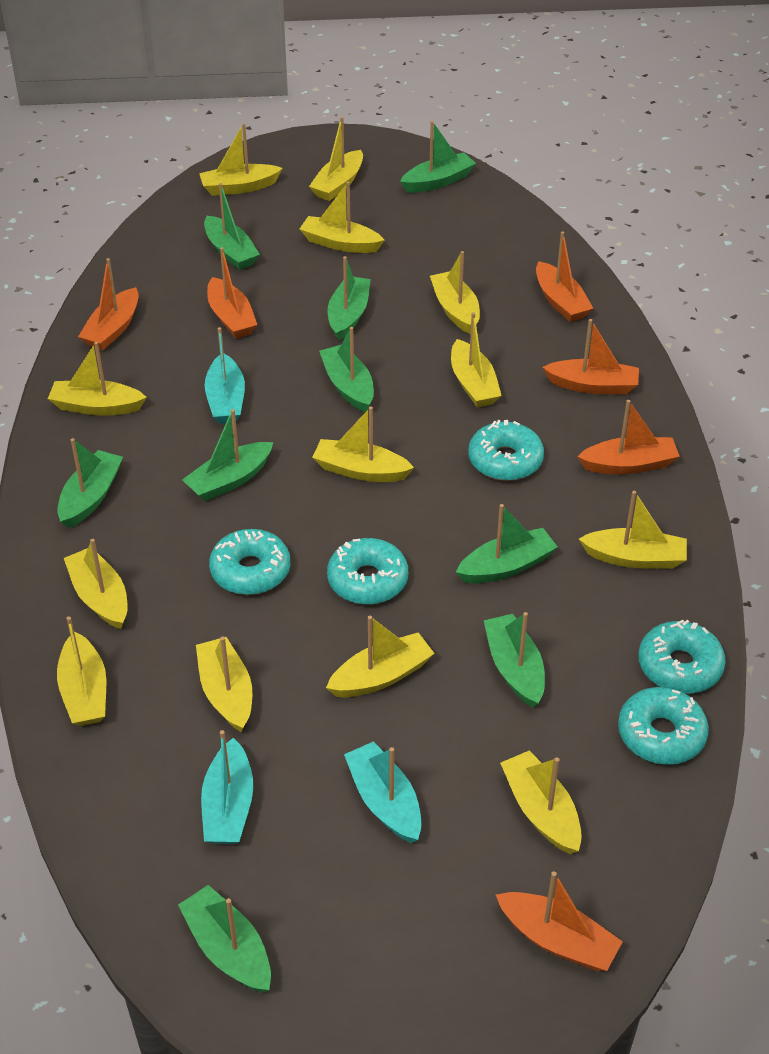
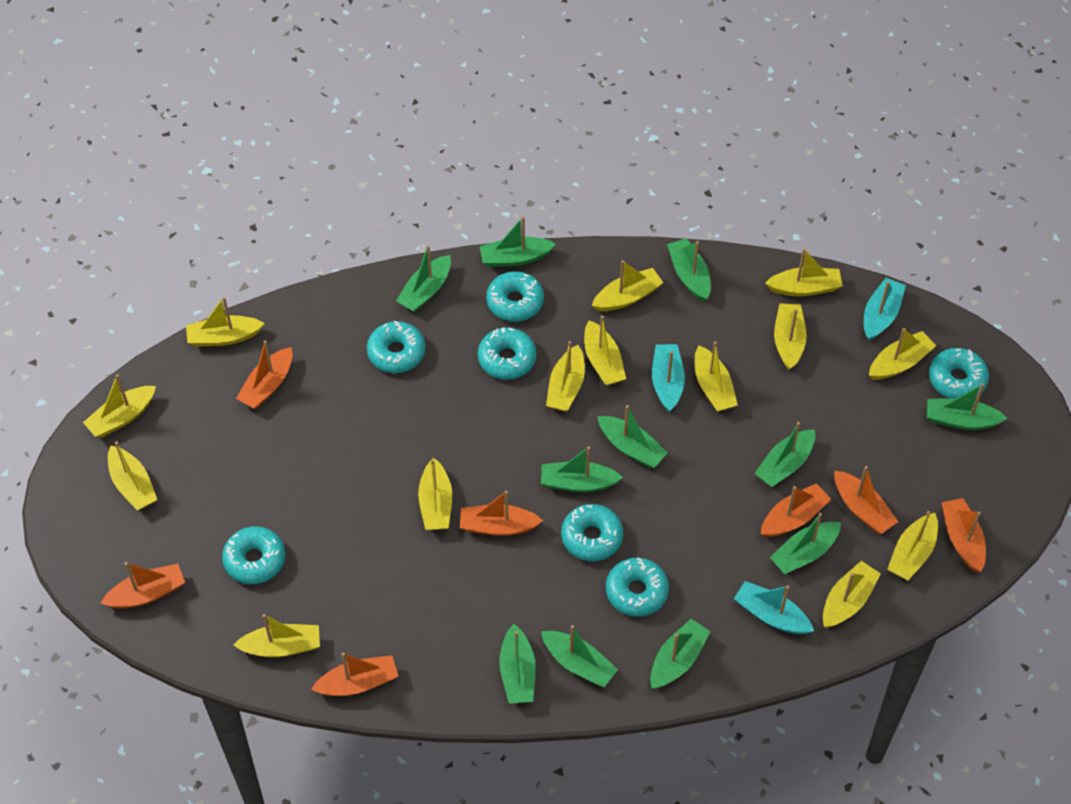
green boat: [57,438,123,528] [178,885,271,992] [182,409,273,501] [204,183,260,270] [319,327,374,412] [328,256,371,341] [400,121,476,193] [456,504,558,583] [483,612,545,708] = 9 -> [396,245,451,312] [479,216,556,267] [499,624,536,704] [541,446,623,492] [541,625,618,687] [597,405,668,468] [650,619,711,689] [667,238,711,301] [754,422,815,487] [770,513,841,574] [927,383,1008,430] = 11
orange boat: [78,258,139,350] [207,247,257,339] [496,872,623,971] [536,231,594,322] [542,319,639,394] [577,400,680,475] = 6 -> [101,562,185,609] [236,341,293,409] [311,653,398,696] [460,490,543,536] [761,483,831,537] [834,466,898,534] [941,498,986,572] = 7
turquoise donut: [209,529,290,595] [327,538,408,605] [468,420,544,481] [618,687,709,765] [638,620,726,694] = 5 -> [222,526,285,584] [367,321,426,373] [478,327,536,380] [486,271,544,322] [561,504,623,561] [606,558,669,617] [929,348,989,398] = 7
yellow boat: [48,342,147,416] [57,616,106,726] [64,539,128,629] [196,637,252,732] [199,123,283,196] [300,182,384,253] [309,117,363,201] [312,407,414,482] [326,616,435,697] [430,251,480,334] [451,312,502,408] [500,750,582,854] [579,491,687,569] = 13 -> [83,374,156,437] [108,441,157,510] [186,297,265,347] [234,614,320,657] [418,458,452,530] [546,341,585,411] [584,316,626,386] [592,260,663,311] [695,341,738,412] [765,248,843,296] [774,303,807,370] [823,561,881,628] [869,328,936,380] [887,511,938,580] = 14

